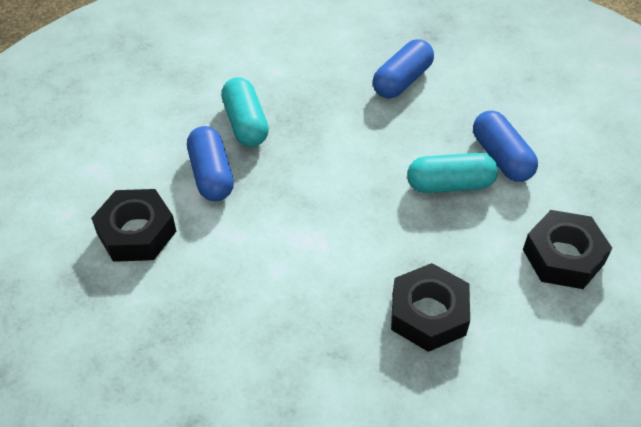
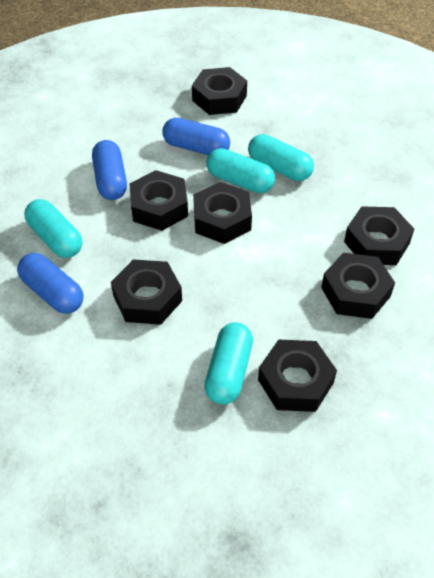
black nut: [91,189,177,262] [391,263,470,352] [523,210,612,289] = 3 -> [111,259,182,325] [129,170,188,231] [192,67,247,115] [193,182,252,244] [258,340,337,412] [321,253,395,319] [344,206,414,265] = 7
turquoise capsule: [221,77,269,147] [407,153,498,193] = 2 -> [24,199,82,258] [204,322,253,404] [206,148,275,193] [248,134,314,181] = 4

